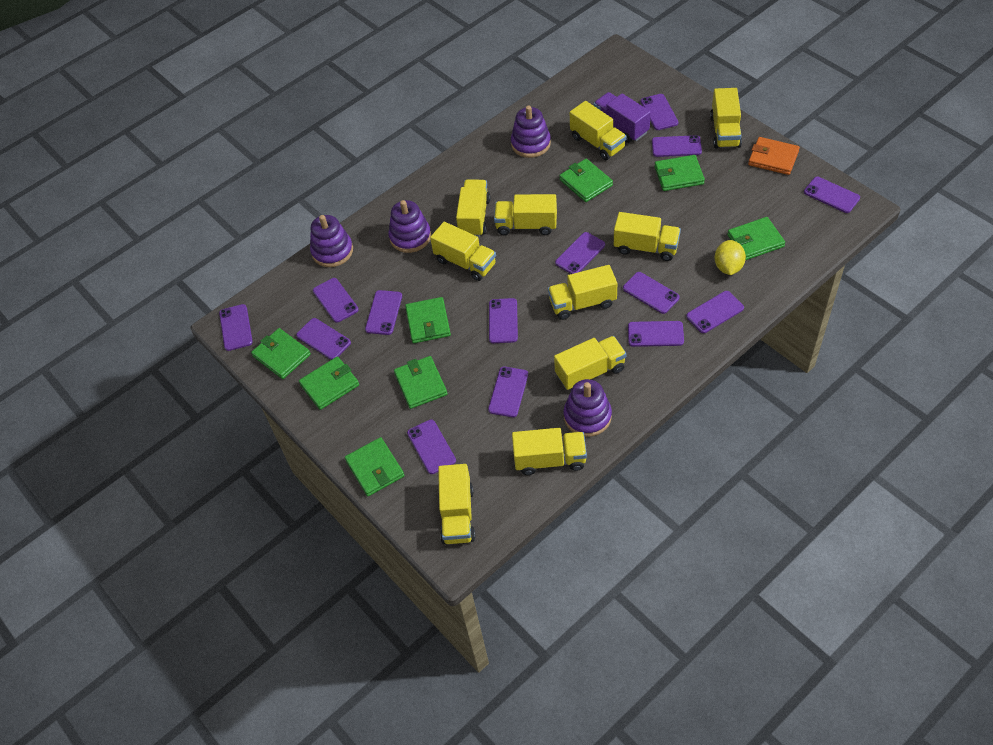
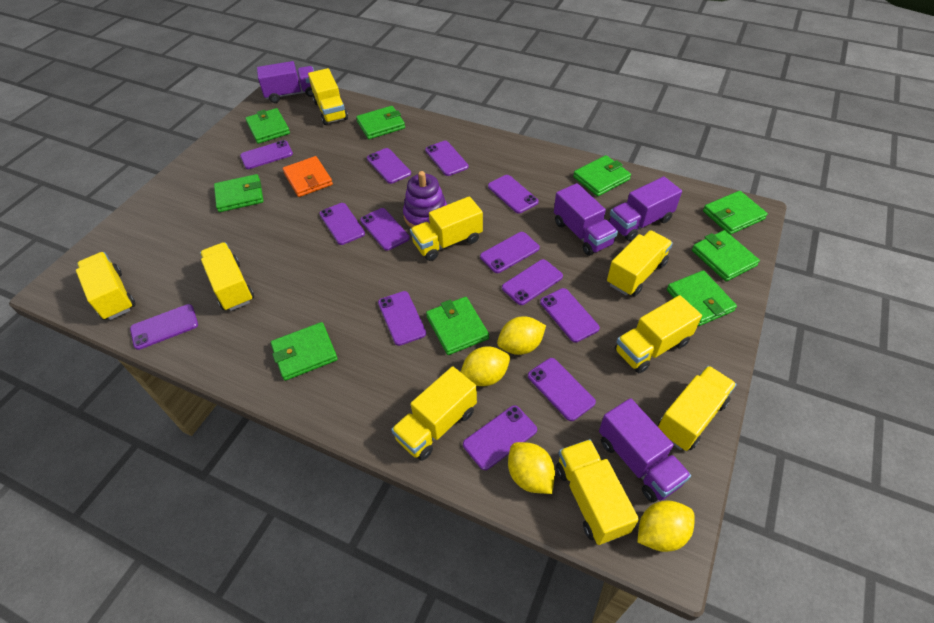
green wallet: [251,328,311,379] [299,356,359,410] [345,437,405,496] [394,356,447,409] [405,297,451,343] [559,159,613,202] [654,155,705,191] [727,217,785,260] = 8 -> [214,174,263,212] [245,108,290,144] [271,322,338,381] [356,106,405,139] [426,297,489,355] [573,155,631,196] [667,270,737,326] [692,230,760,281] [703,191,768,235] = 9
purple phone: [219,304,253,351] [296,318,351,360] [313,278,359,323] [365,290,402,335] [407,420,456,474] [488,367,528,417] [489,298,518,343] [555,232,605,274] [623,272,680,314] [628,321,684,347] [641,94,678,130] [652,135,702,157] [686,291,744,333] [804,177,860,213] = 14 -> [130,304,198,350] [240,140,293,169] [319,203,365,245] [360,208,410,251] [367,148,411,184] [378,291,426,346] [425,141,469,176] [463,405,537,470] [480,232,540,273] [488,175,539,214] [502,259,563,305] [528,358,596,421] [540,288,600,343] = 13
purple stacking toy: [310,215,353,267] [389,200,431,253] [511,106,551,158] [564,379,612,437] = 4 -> [403,171,447,228] = 1
purple truck: [593,92,651,143] = 1 -> [257,61,314,103] [554,183,618,256] [599,398,691,503] [609,177,682,241] = 4
yellow lemon: [714,240,746,275] = 1 -> [461,346,510,386] [497,316,546,355] [508,442,555,494] [638,501,695,552] = 4
yellow truck: [430,222,496,281] [438,464,475,544] [456,179,490,237] [494,194,557,235] [512,428,587,475] [548,265,617,320] [554,336,626,390] [570,101,626,160] [614,212,681,261] [710,88,742,148] = 10 -> [76,252,136,320] [200,242,254,311] [308,68,348,125] [391,366,477,461] [410,196,483,261] [556,439,639,545] [607,230,673,296] [615,295,702,373] [657,366,737,451] = 9

